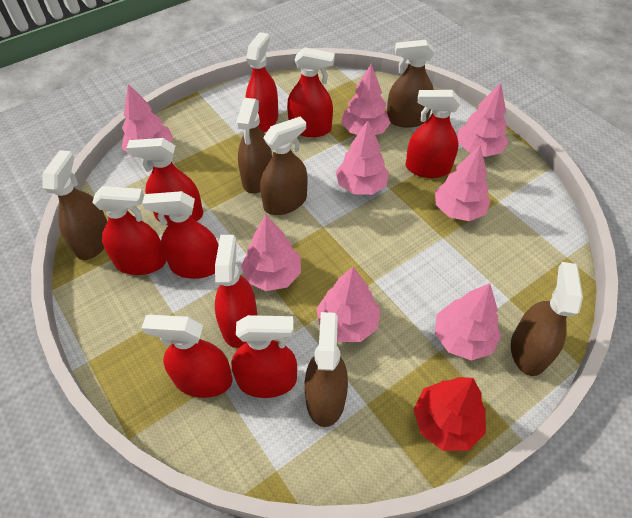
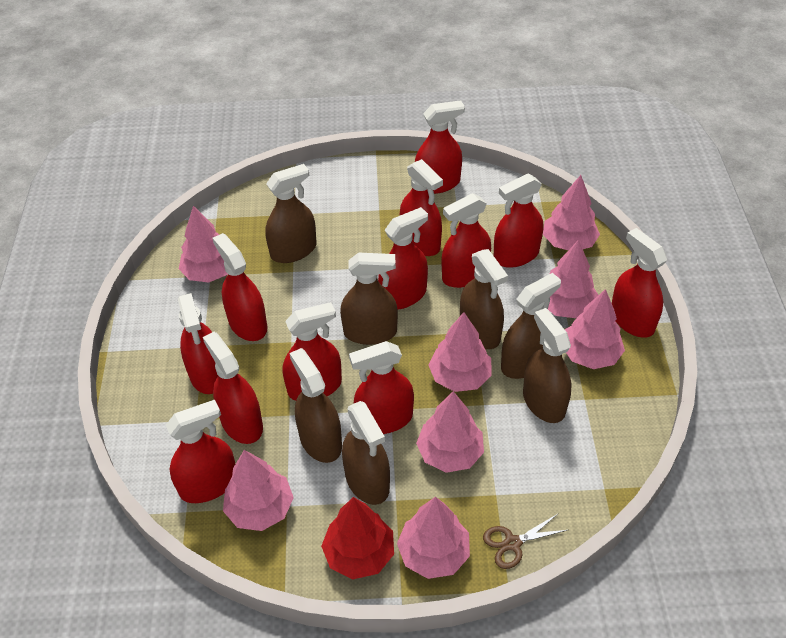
brown scissors: none = 0 -> [483,513,567,569] = 1
brown spray bottle: [43,150,107,260] [236,98,272,194] [260,117,308,215] [305,312,348,427] [387,40,434,128] [511,262,583,376] = 6 -> [265,164,317,263] [290,348,342,463] [340,252,398,345] [342,401,390,505] [460,249,508,349] [501,273,561,379] [523,308,572,423] = 7
red spray bottle: [92,186,166,275] [127,138,203,225] [141,315,232,398] [142,191,219,279] [215,235,257,348] [231,315,297,398] [245,32,278,132] [287,47,335,137] [406,90,460,178] = 9 -> [166,400,235,503] [178,293,218,394] [203,332,263,444] [212,233,267,341] [283,302,342,401] [349,341,414,434] [378,207,428,310] [400,159,443,256] [415,100,465,194] [442,193,491,288] [494,173,543,268] [612,228,667,338] = 12

